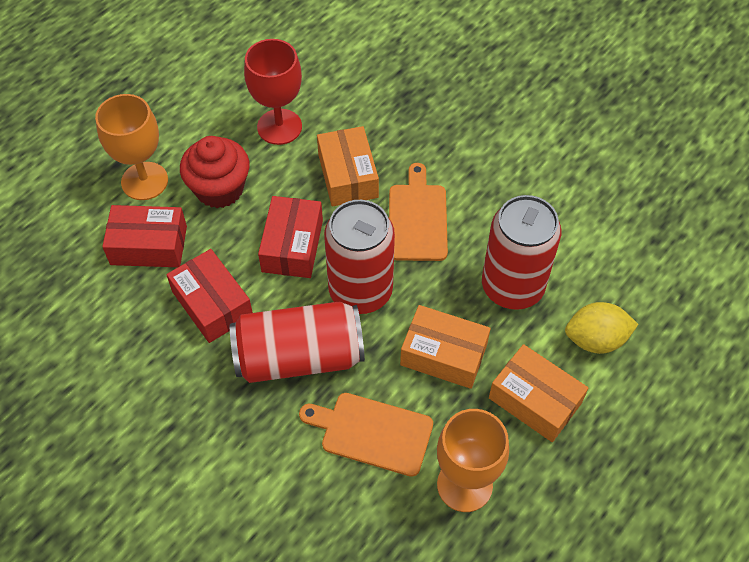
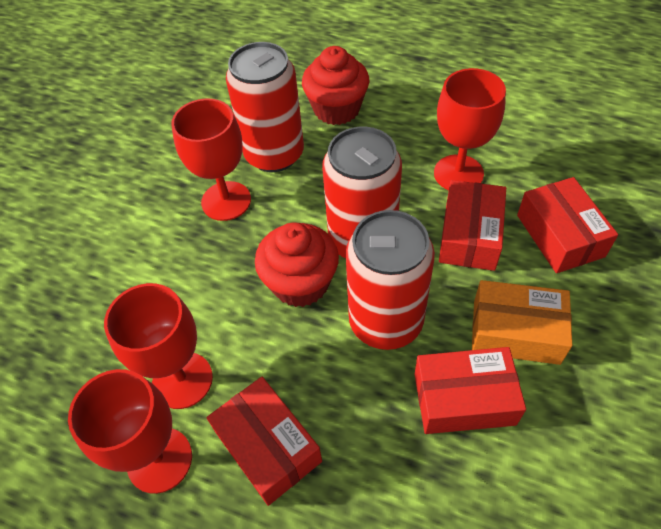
orange box: [317,126,379,206] [400,305,491,389] [489,344,588,442] = 3 -> [472,280,572,365] = 1
orange cutting board: [299,393,433,477] [389,163,448,261] = 2 -> none = 0
orange goblet: [95,94,168,200] [437,409,509,512] = 2 -> none = 0
red box: [102,205,187,267] [166,249,253,343] [258,196,323,278] = 3 -> [207,377,322,506] [415,347,526,434] [439,180,506,271] [517,177,618,273] = 4
red cupcake: [180,136,250,208] = 1 -> [255,222,339,307] [302,46,369,125] = 2
red goblet: [244,39,302,145] = 1 -> [68,369,192,494] [104,283,213,409] [171,98,251,221] [434,68,506,190] = 4
yellow lemon: [565,302,638,354] = 1 -> none = 0

